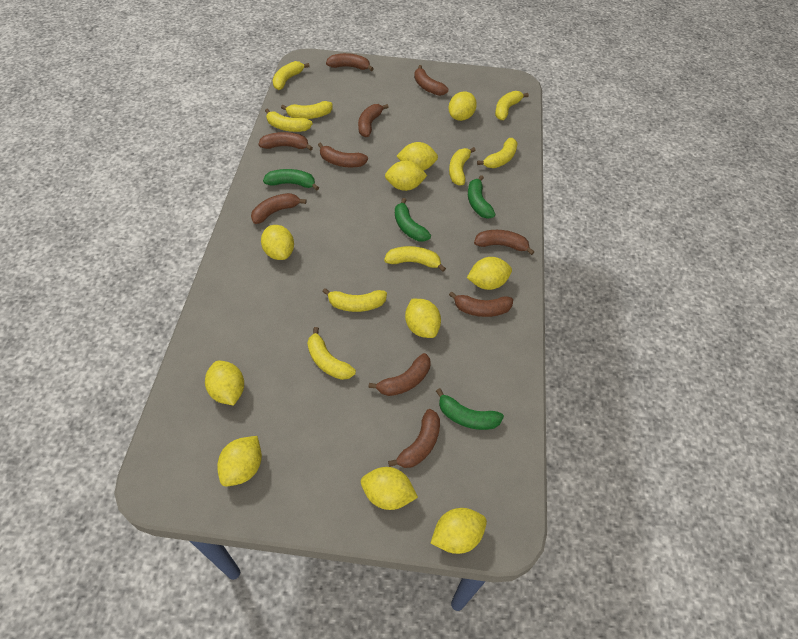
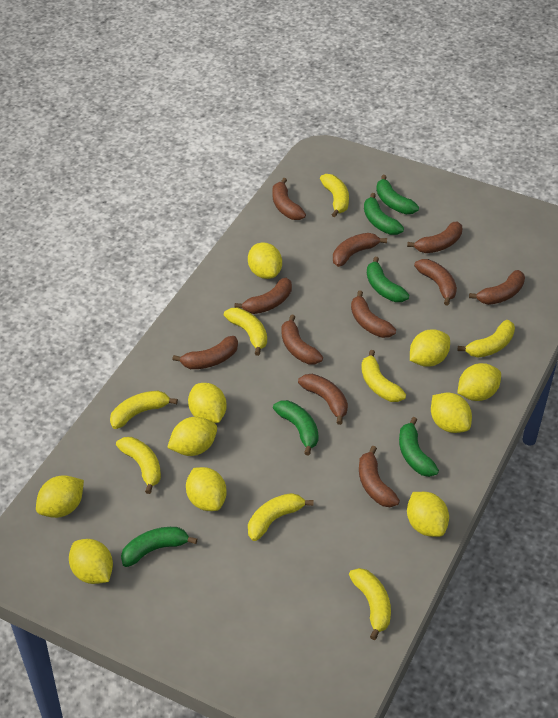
brown banana: [251,193,307,224] [258,132,313,151] [318,142,368,167] [326,53,374,71] [358,104,389,137] [368,353,430,396] [388,409,440,468] [414,65,448,96] [449,291,513,317] [474,230,534,255] = 10 -> [172,336,238,369] [235,278,292,314] [272,178,306,220] [281,314,323,364] [298,374,348,425] [333,233,387,267] [351,290,396,338] [359,446,400,507] [407,222,462,253] [414,259,457,306] [469,270,525,305] = 11
green banana: [263,169,319,191] [395,198,431,242] [436,388,504,430] [468,175,496,219] = 4 -> [121,527,197,567] [273,400,319,456] [364,193,404,235] [367,257,409,302] [376,175,419,214] [399,417,439,477] = 6
yellow banana: [265,108,313,132] [273,61,310,90] [281,101,332,119] [307,327,356,380] [322,288,387,312] [384,246,446,272] [449,147,476,185] [477,138,518,168] [495,91,529,120] = 9 -> [110,391,178,429] [116,437,161,494] [224,307,267,356] [248,493,313,541] [320,174,349,217] [349,568,391,640] [361,350,406,402] [458,320,515,358] = 8

